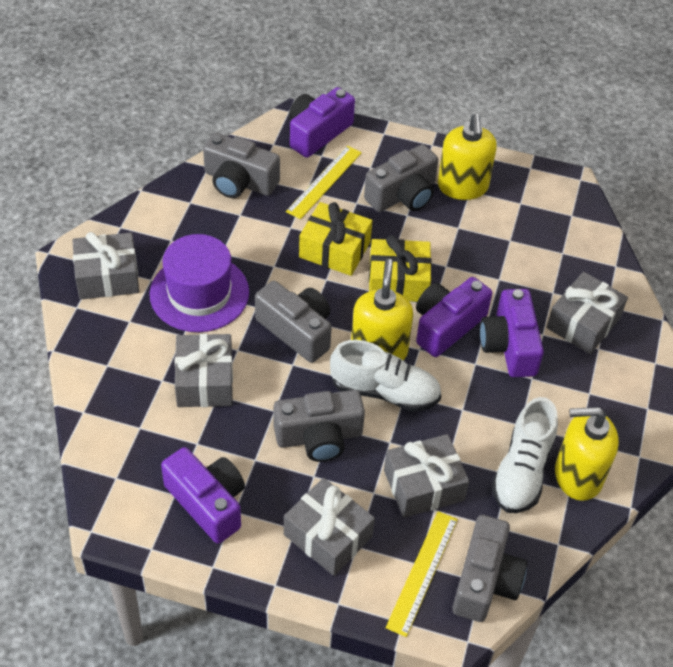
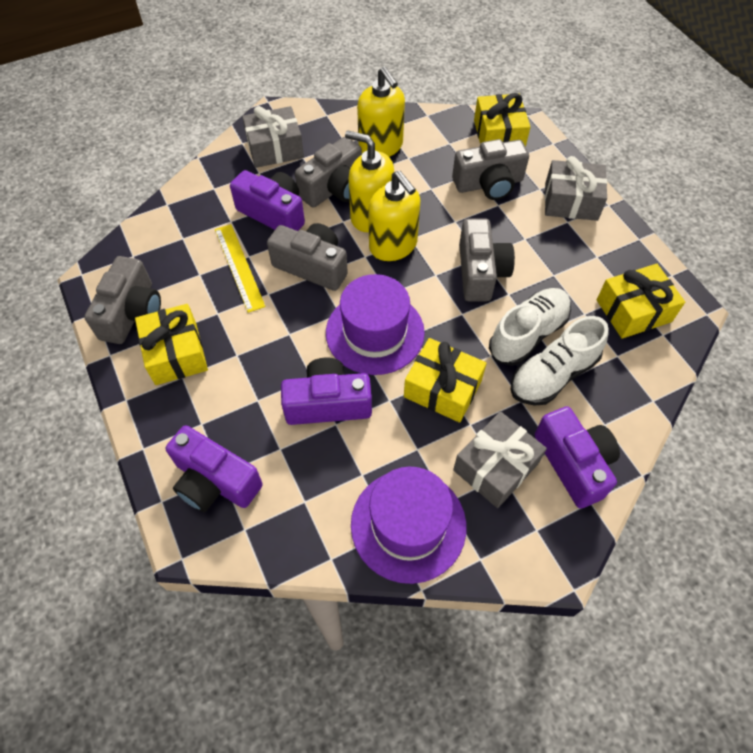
grey gift: [72,232,139,300] [175,334,233,407] [284,478,375,576] [384,434,469,518] [546,272,628,354] = 5 -> [242,106,304,168] [453,411,547,508] [545,156,607,221] = 3
purple hat: [150,234,249,332] = 1 -> [326,274,425,375] [351,467,466,584] = 2
yellow gift: [299,202,372,276] [369,235,432,302] = 2 -> [135,304,208,385] [404,338,487,423] [474,93,530,147] [597,264,685,339] = 4
yellow ruler: [286,146,362,219] [386,511,458,637] = 2 -> [215,224,266,313] = 1

